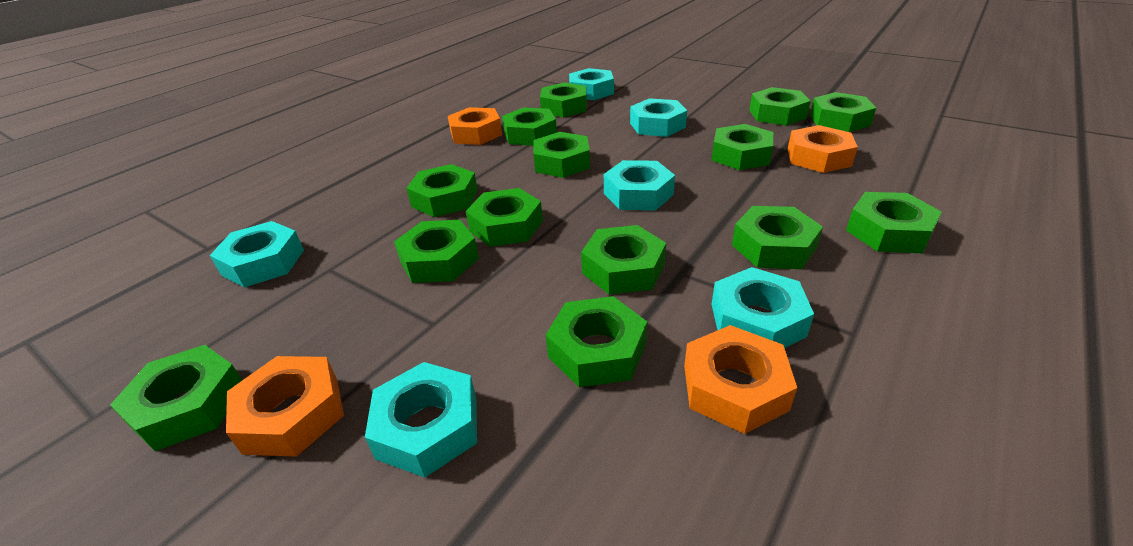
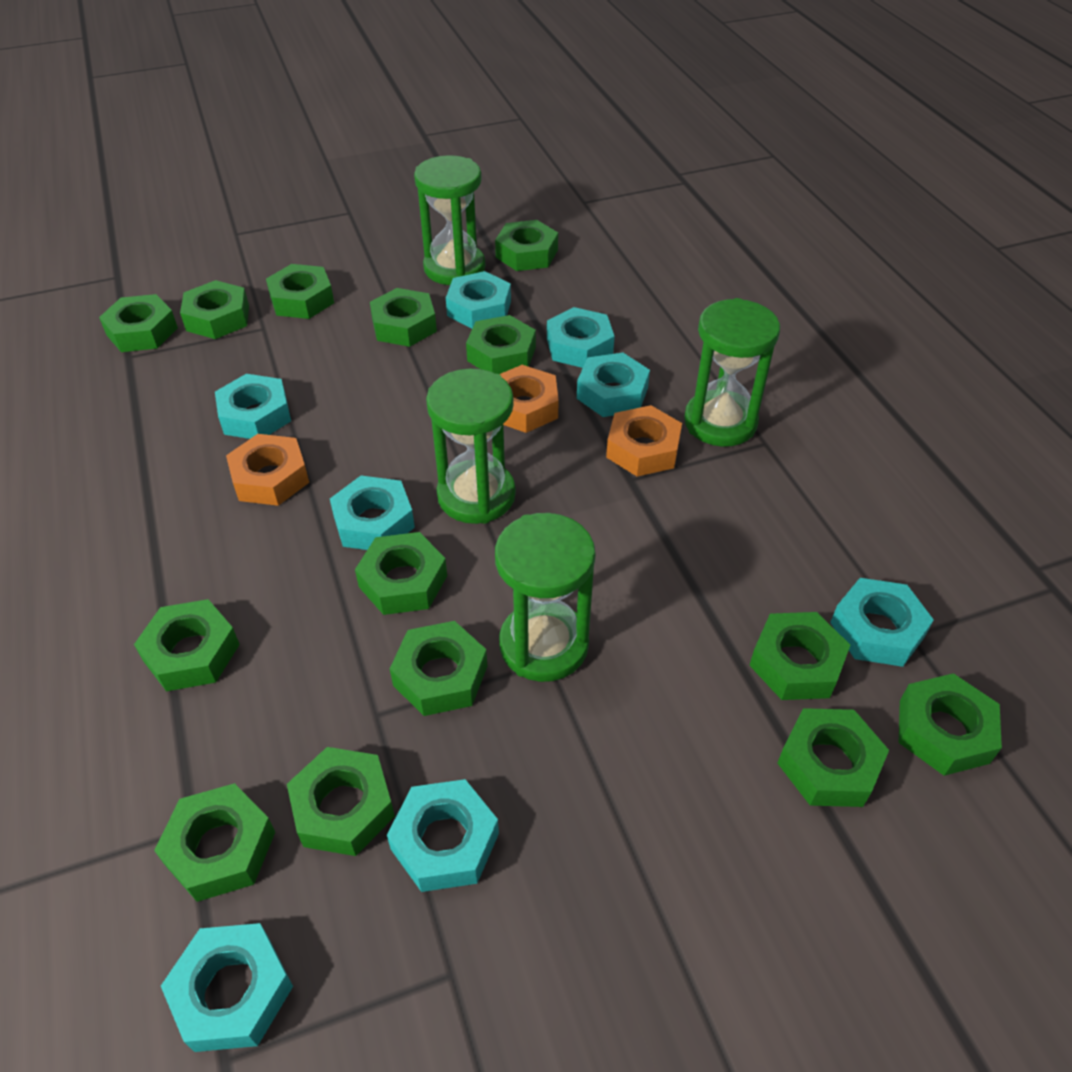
green hourglass: none = 0 -> [414,155,485,285] [426,368,516,524] [495,513,596,682] [684,298,780,447] = 4
orange nut: [226,356,344,457] [448,107,502,145] [684,325,797,434] [787,125,858,173] = 4 -> [226,434,309,506] [499,365,559,433] [606,405,682,477] = 3
turquoise nut: [210,221,304,288] [365,362,477,478] [569,68,614,100] [604,160,675,211] [630,98,687,137] [711,267,814,348] = 6 -> [161,923,293,1052] [215,374,291,439] [330,476,415,550] [387,779,499,892] [446,271,511,329] [547,307,615,368] [577,353,650,417] [830,578,934,667] = 8

